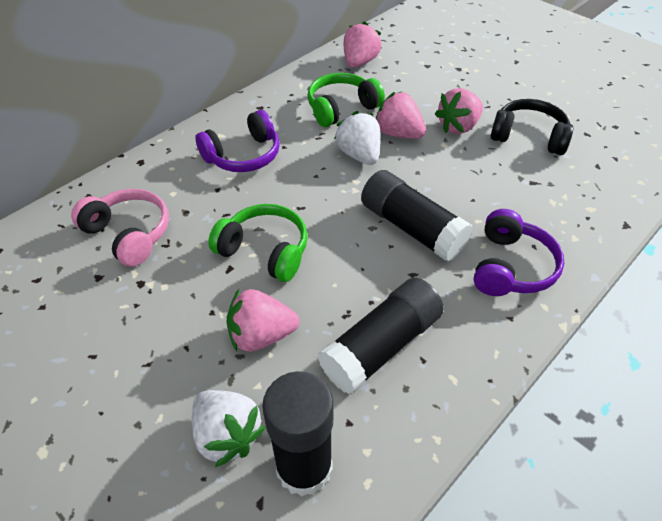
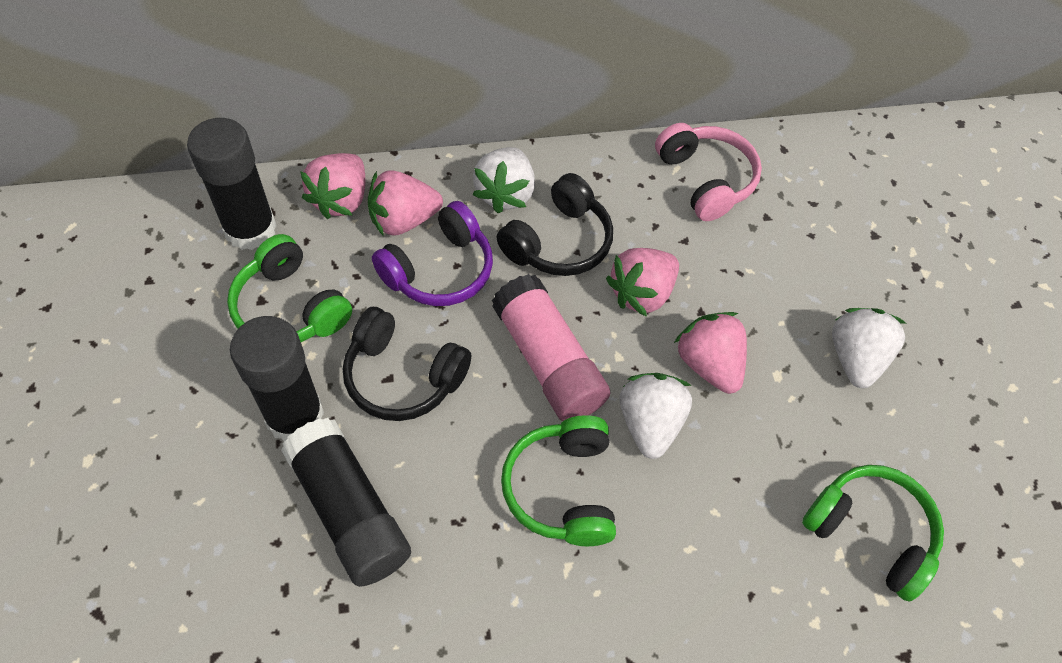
black headphones: [491,99,573,155] = 1 -> [343,307,471,421] [497,173,613,276] = 2
green headphones: [208,204,308,282] [307,73,385,127] = 2 -> [227,234,352,342] [501,415,616,546] [802,465,944,602] = 3
pink glue stick: none = 0 -> [492,274,610,422] = 1
purple headphones: [195,110,280,172] [474,209,565,296] = 2 -> [372,201,493,306] = 1
white strawberry: [192,390,266,467] [334,111,381,165] = 2 -> [473,147,535,213] [619,373,692,459] [832,308,907,388] = 3

